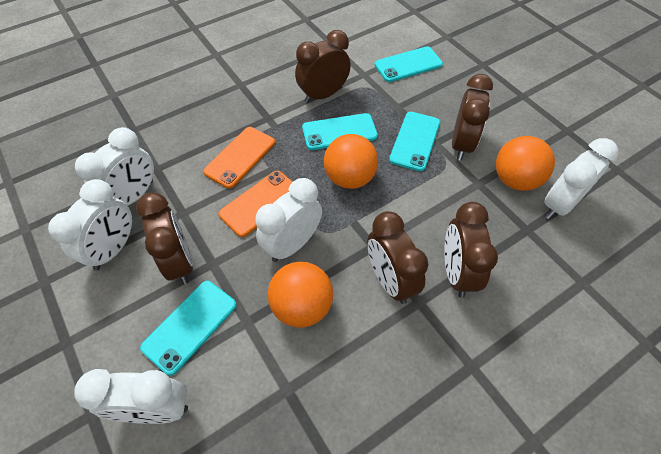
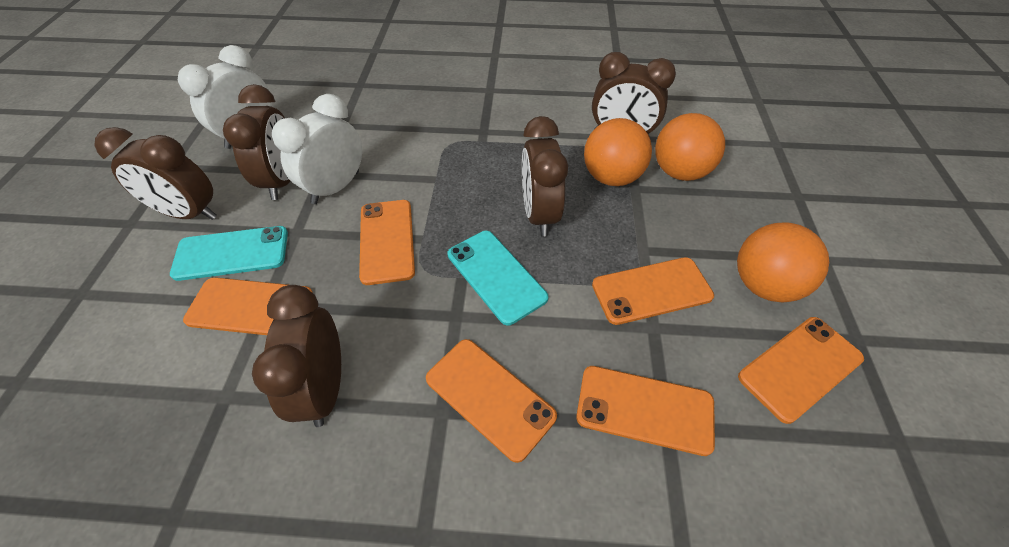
orange phone: [203,127,275,189] [218,171,292,237] = 2 -> [183,277,313,335] [359,200,415,285] [426,339,557,463] [576,366,715,456] [592,257,714,325] [738,317,864,424] = 6
turquoise phone: [140,281,236,375] [302,113,378,150] [375,46,443,82] [389,112,440,171] = 4 -> [170,226,288,281] [448,231,548,325] = 2
white clock: [48,179,132,271] [74,369,188,424] [75,127,154,206] [255,178,322,262] [544,138,618,219] = 5 -> [178,45,272,149] [272,94,362,204] = 2

